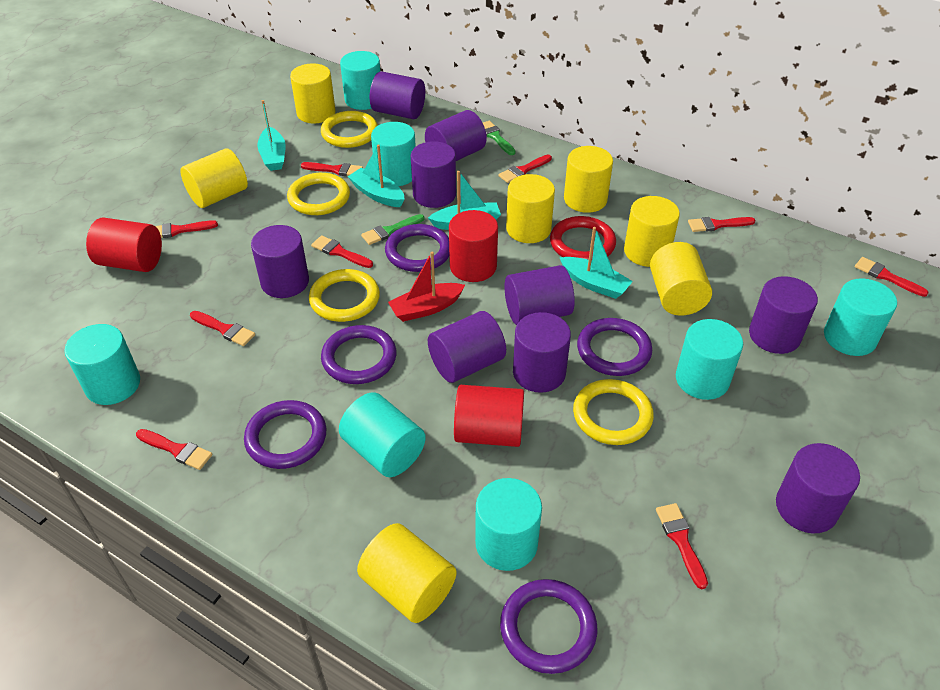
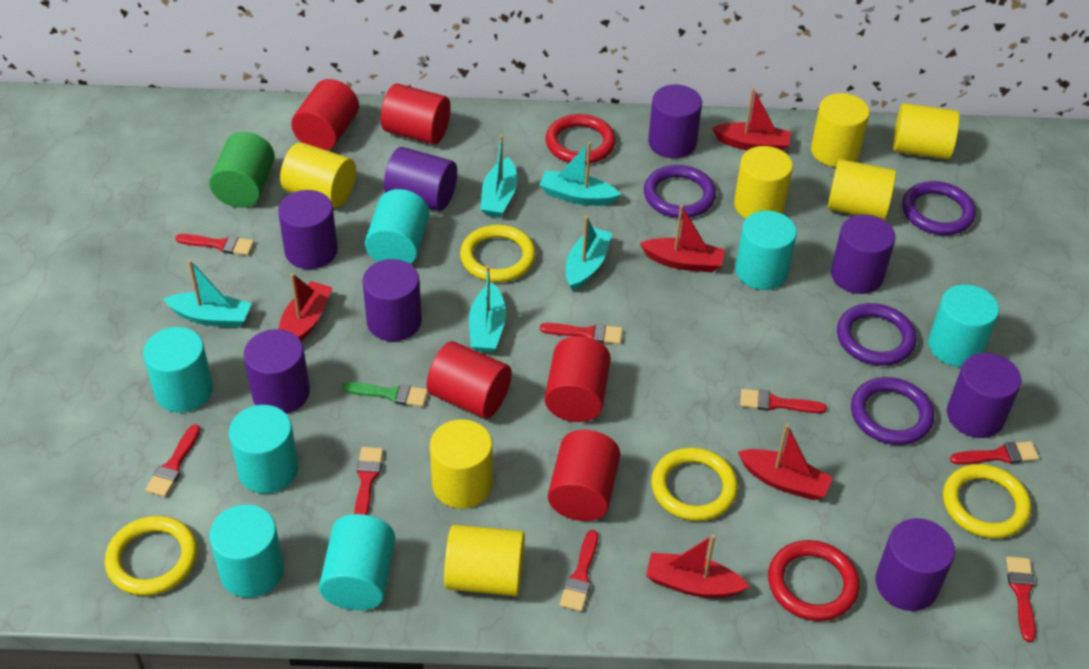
green brush: [361,214,425,245] [483,121,516,155] = 2 -> [342,382,428,407] = 1
green cylinder: none = 0 -> [209,132,275,208] = 1
purple cylinder: [251,225,309,298] [370,71,425,119] [411,141,456,208] [425,110,486,161] [428,311,506,383] [504,265,575,325] [513,312,571,393] [749,276,818,354] [776,443,860,533] = 9 -> [244,329,310,414] [278,190,338,269] [362,259,422,341] [384,147,457,211] [648,85,702,158] [831,214,896,294] [875,518,955,611] [947,353,1021,438] = 8
purple ring: [244,400,327,469] [321,325,396,384] [385,224,449,272] [500,579,597,674] [577,318,652,376] = 5 -> [644,165,716,218] [837,303,916,366] [851,377,934,445] [902,181,976,235] = 4
red boat: [388,252,465,322] = 1 -> [279,273,333,341] [640,205,725,272] [646,535,750,598] [712,88,791,151] [738,424,833,500] = 5
red brush: [136,429,212,470] [155,220,218,238] [190,311,255,346] [301,162,363,176] [311,235,373,268] [498,155,552,183] [656,503,708,589] [688,217,756,232] [855,257,929,297] = 9 -> [145,424,201,497] [175,234,254,255] [354,447,383,515] [540,323,623,344] [560,530,598,612] [740,389,827,413] [950,441,1039,465] [1006,556,1036,642] = 8
red cylinder: [86,218,162,272] [449,210,498,282] [454,385,524,447] = 3 -> [291,79,359,151] [381,84,451,144] [427,341,512,419] [545,336,611,422] [548,430,620,521] = 5
red ring: [550,216,616,260] = 1 -> [546,114,616,164] [768,540,860,621] = 2
turquoise boat: [257,100,286,171] [348,144,405,207] [428,171,501,230] [559,227,633,299] = 4 -> [164,260,252,328] [469,266,506,353] [480,135,518,218] [540,142,621,206] [566,216,612,291] = 5

